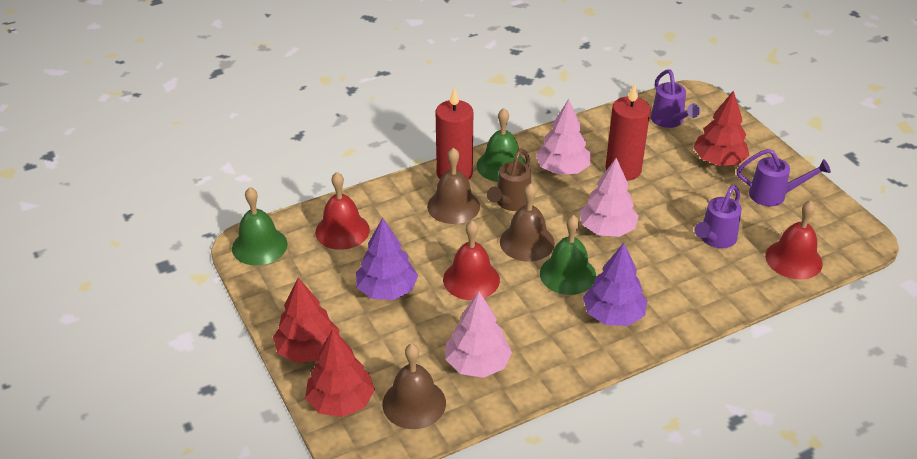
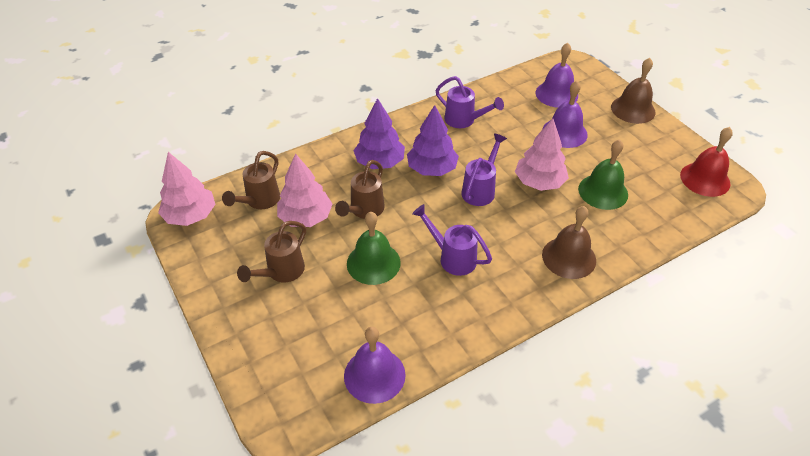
brown bell: [382,344,446,429] [427,148,480,224] [500,183,555,262] = 3 -> [542,206,596,279] [611,58,656,124] = 2
brown watering can: [487,149,531,211] = 1 -> [222,151,280,209] [237,221,306,282] [335,160,385,219] = 3
green bell: [232,187,288,266] [476,108,526,182] [540,215,596,295] = 3 -> [347,212,401,285] [578,139,628,210] = 2
purple bell: none = 0 -> [344,327,406,404] [536,43,578,108] [542,81,588,148] = 3
red bell: [315,172,370,250] [443,220,500,300] [765,200,823,279] = 3 -> [680,127,733,197] = 1
red candle: [436,86,473,180] [605,83,651,181] = 2 -> none = 0
red tree: [273,278,340,363] [305,329,375,417] [693,90,749,166] = 3 -> none = 0

